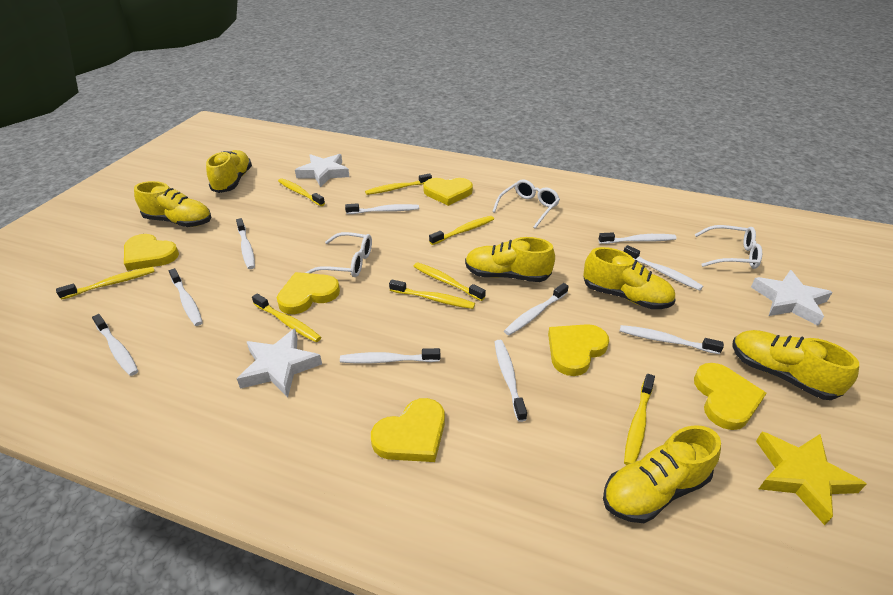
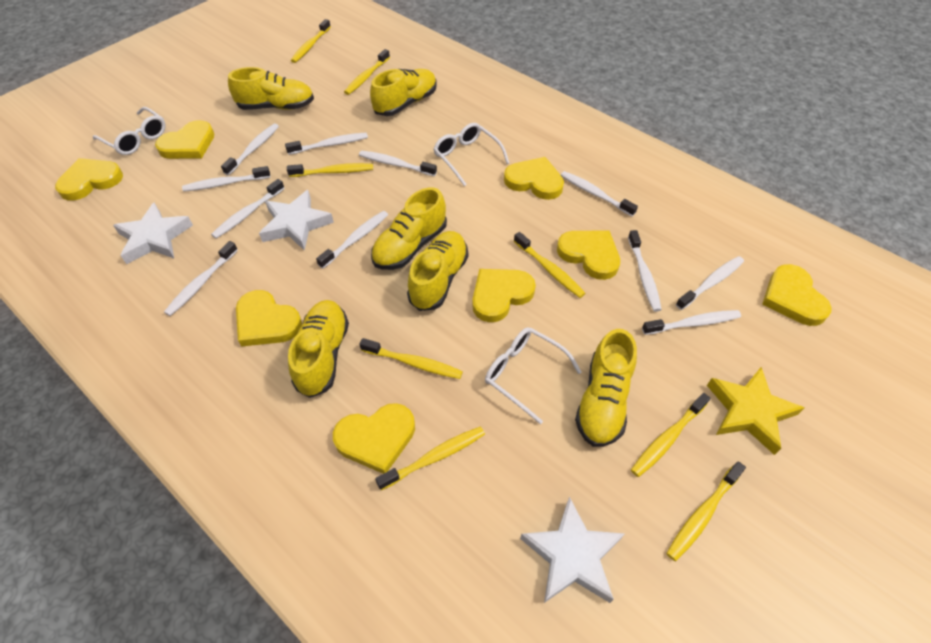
white toothbrush: [92,314,138,376] [169,268,203,326] [236,218,255,269] [340,348,440,364] [345,203,419,214] [495,340,527,422] [504,283,569,335] [598,232,677,244] [620,325,724,354] [623,245,703,291] = 10 -> [164,241,238,316] [182,166,270,192] [211,179,285,239] [221,124,279,175] [285,133,368,155] [316,211,388,269] [359,150,437,176] [561,171,638,217] [628,230,662,312] [642,310,741,335] [676,256,744,310] = 11
yellow heart: [124,234,179,271] [277,272,340,314] [371,398,445,462] [423,178,473,206] [548,324,609,376] [694,363,766,430] = 6 -> [55,158,123,201] [155,120,214,159] [236,290,302,347] [333,403,415,474] [472,269,536,322] [504,157,564,200] [557,231,620,280] [762,264,832,326] = 8

